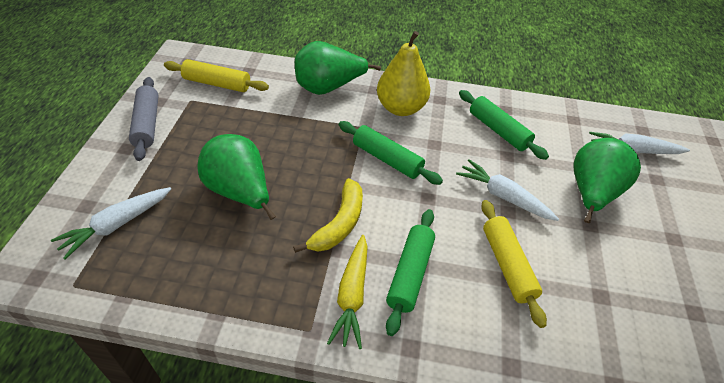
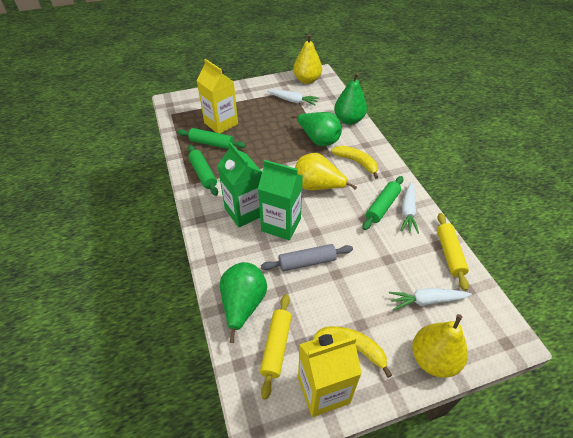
green carton: none = 0 -> [217,142,262,227] [258,160,303,240] = 2
yellow banana: [293,178,363,253] = 1 -> [313,326,392,378] [331,146,378,179] = 2
yellow carrot: [327,235,368,349] = 1 -> none = 0
yellow carton: none = 0 -> [196,59,238,134] [298,331,362,417] = 2
yellow pear: [377,31,430,116] = 1 -> [293,34,322,84] [295,153,357,190] [412,314,468,378] = 3

